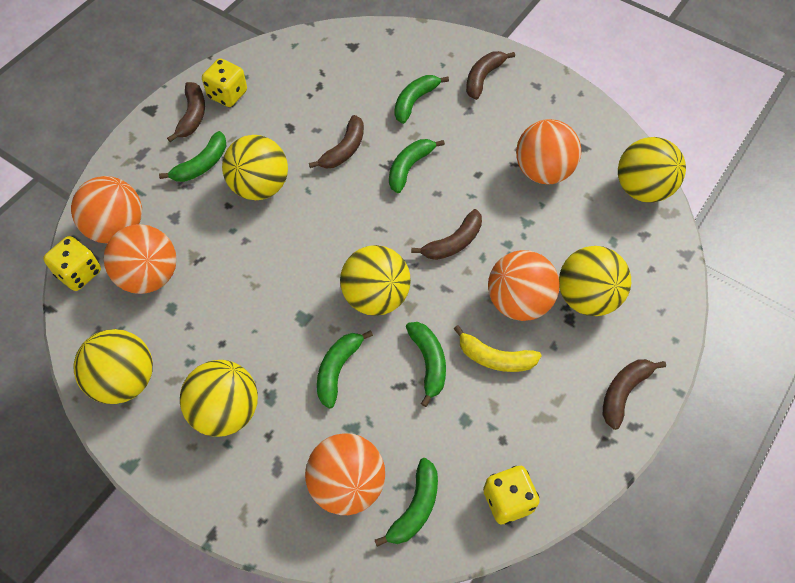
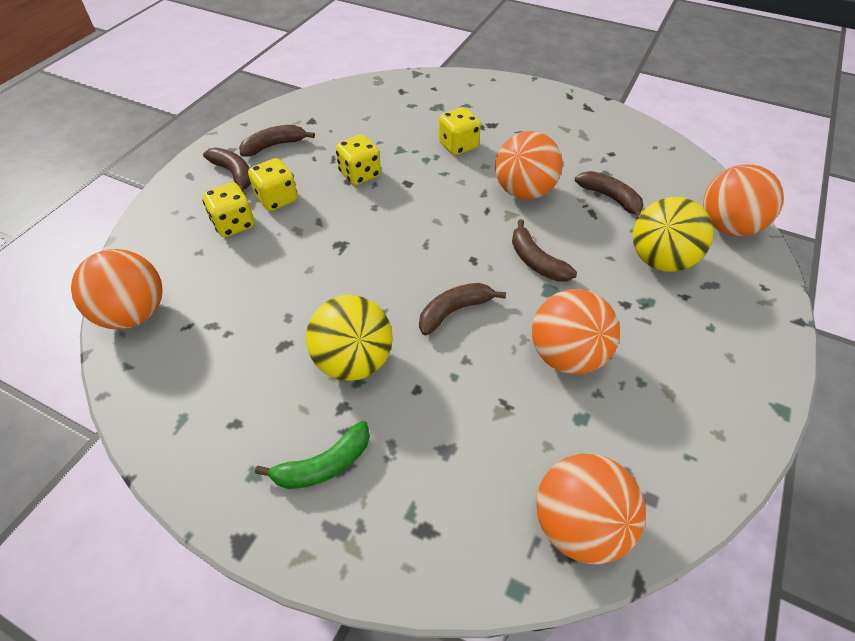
green banana: [159,131,226,182] [317,330,373,409] [375,458,438,547] [389,139,445,193] [395,75,449,124] [406,322,446,407] = 6 -> [255,421,370,489] = 1
yellow ball: [74,329,153,404] [180,360,258,437] [222,135,288,200] [340,245,411,316] [559,246,631,316] [618,137,686,203] = 6 -> [306,295,393,381] [633,197,714,272] = 2
yellow banana: [454,325,542,372] = 1 -> none = 0
yellow dice: [43,236,101,291] [202,58,247,107] [483,466,540,524] = 3 -> [202,182,254,237] [248,158,298,211] [336,135,381,185] [439,107,481,155] = 4

